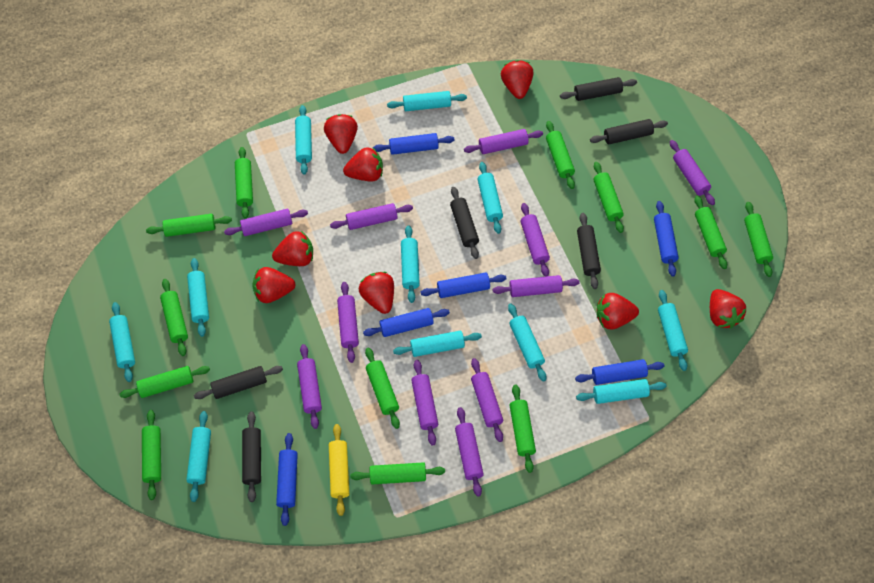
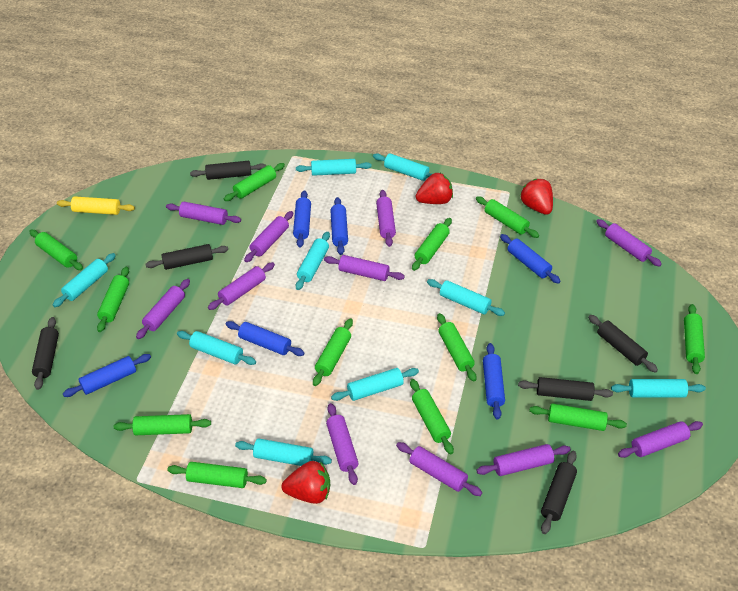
red strawberry: [252,267,295,303] [272,231,313,266] [324,114,358,154] [343,147,383,182] [359,272,394,314] [501,60,534,99] [597,293,639,329] [710,289,746,329] = 8 -> [281,461,330,504] [416,173,453,204] [520,179,553,215] = 3
turquoise rolling pin: [109,302,135,382] [186,411,211,502] [187,258,209,337] [295,105,312,175] [387,91,467,111] [393,331,482,357] [401,225,420,303] [478,162,503,234] [508,304,546,382] [576,379,667,404] [658,290,688,371] = 11 -> [53,253,116,307] [177,331,256,365] [235,439,332,466] [296,159,372,176] [296,232,330,290] [331,368,419,401] [373,153,432,181] [427,279,505,316] [611,379,706,398] = 9

